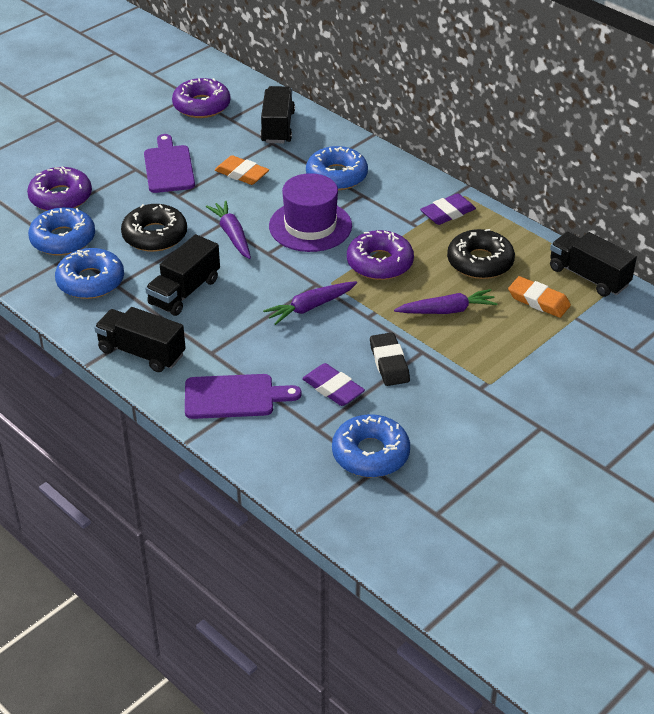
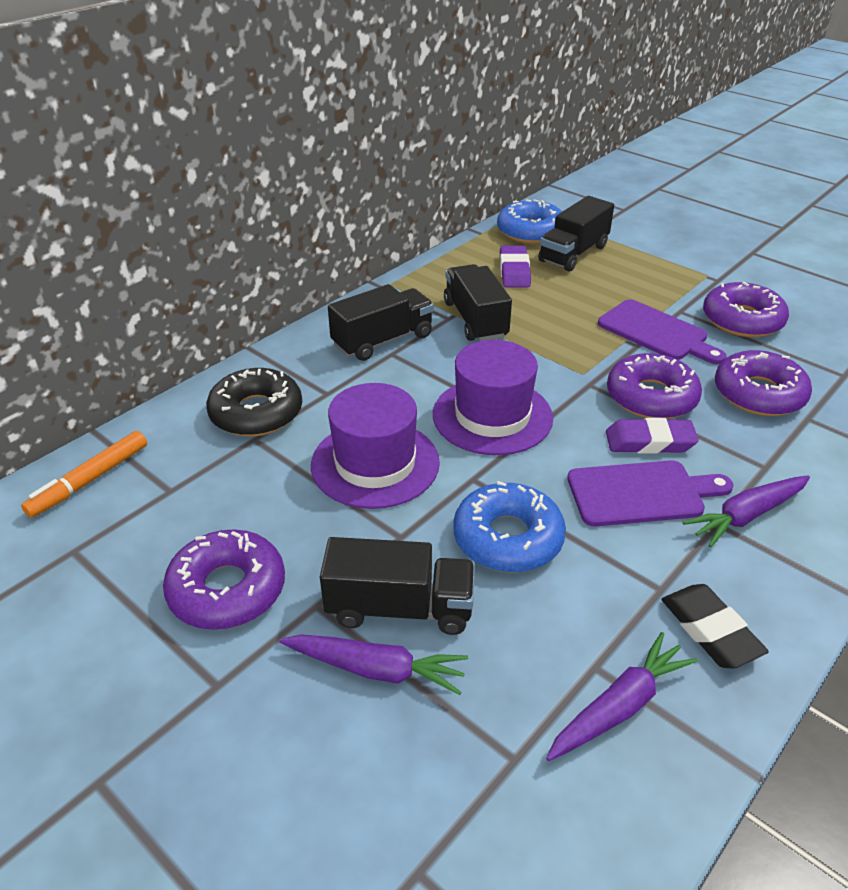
black donut: [121,204,187,252] [447,229,515,279] = 2 -> [206,368,302,436] = 1
blue donut: [28,207,95,256] [55,248,124,299] [306,146,368,190] [332,414,410,478] = 4 -> [453,481,566,572] [497,199,562,244] = 2
orange eraser: [215,155,269,185] [508,276,571,318] = 2 -> none = 0
orange marker: none = 0 -> [21,431,147,518] = 1
purple donut: [27,166,92,211] [172,78,230,118] [347,230,414,280] = 3 -> [163,529,285,630] [607,353,702,419] [703,282,789,337] [715,350,812,416] = 4
purple hat: [269,173,352,252] = 1 -> [311,383,440,509] [433,340,553,455] = 2

